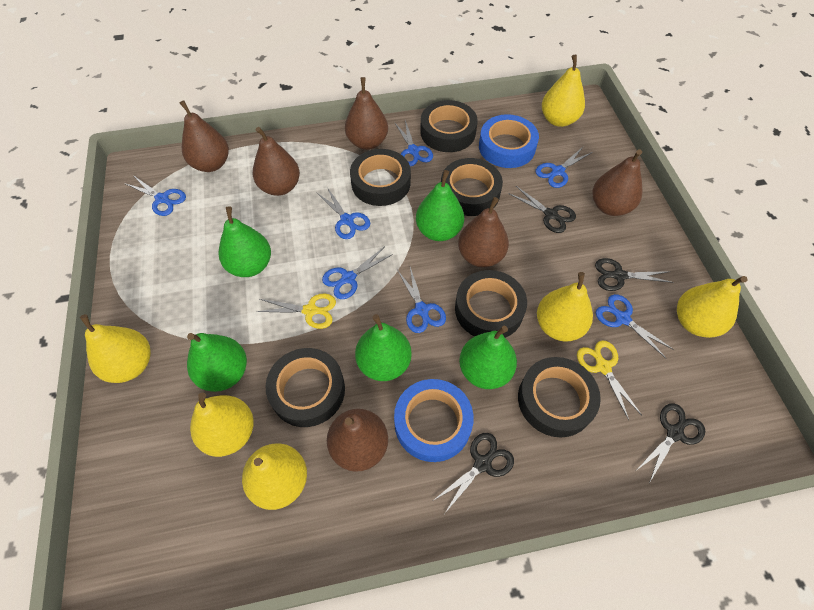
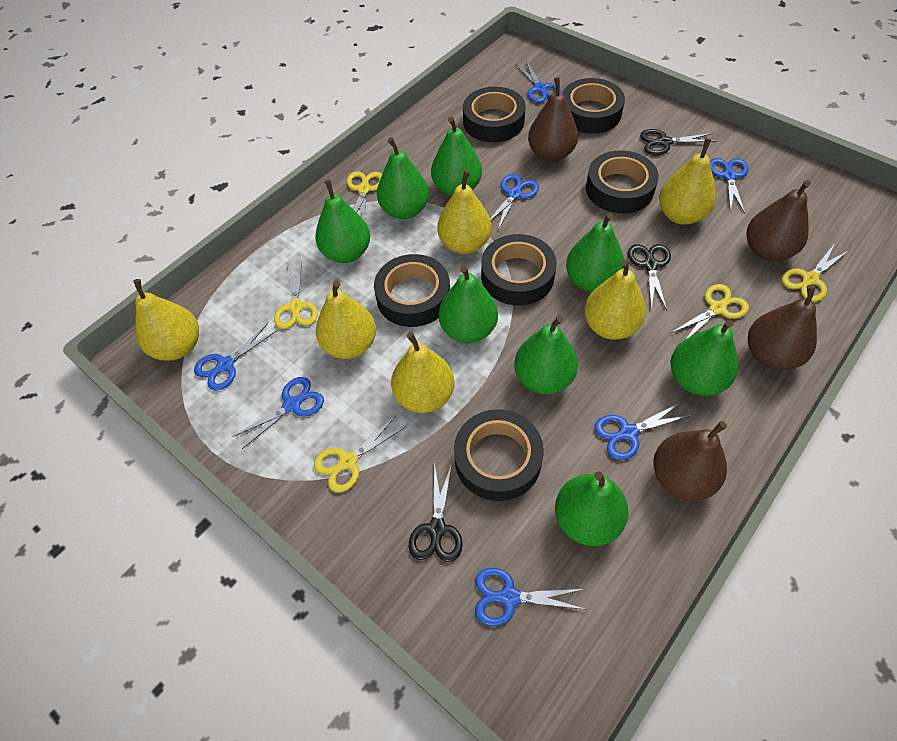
black scissors: [434,433,514,513] [508,186,576,233] [595,258,674,291] [638,403,705,483] = 4 -> [409,462,463,562] [628,244,671,311] [640,129,717,155] = 3
blue tape: [394,379,474,462] [479,114,539,168] = 2 -> none = 0
brown pear: [180,100,229,172] [253,127,300,196] [327,409,388,472] [345,77,388,150] [458,197,509,267] [592,149,642,216] = 6 -> [528,77,578,162] [653,421,727,501] [747,180,811,261] [748,285,817,370] = 4
green pear: [187,333,247,392] [219,206,271,277] [355,314,412,381] [416,170,464,241] [459,326,517,389] = 5 -> [315,180,370,263] [377,137,429,219] [431,117,482,196] [439,266,498,343] [514,316,578,394] [555,471,628,546] [566,213,624,292] [671,320,738,396] = 8
yellow scissors: [256,294,336,329] [577,341,642,420] = 2 -> [274,261,318,329] [314,416,405,492] [347,171,382,220] [671,284,749,339] [781,243,849,302] = 5

